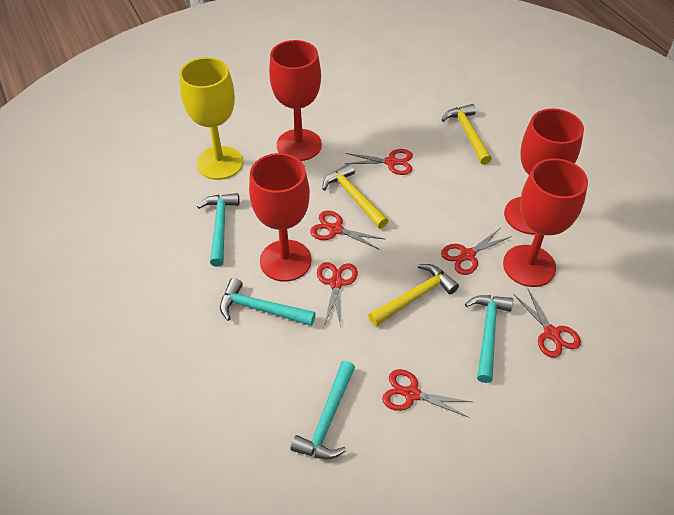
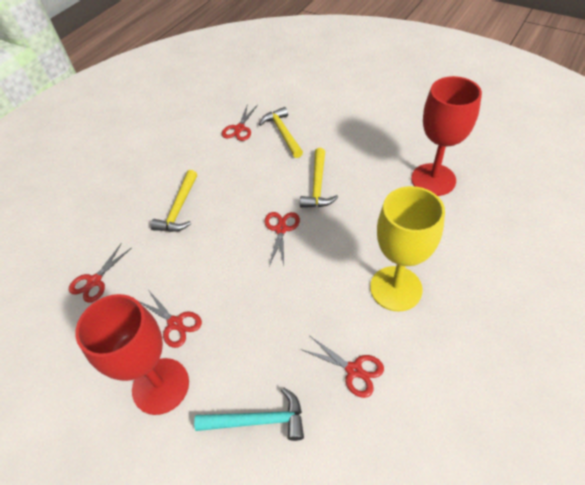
red goblet: [249,153,312,282] [269,40,322,161] [503,158,588,287] [504,108,584,234] = 4 -> [75,294,189,415] [411,76,482,196] = 2
red scissors: [310,211,384,250] [317,262,358,326] [345,149,413,175] [382,369,472,418] [441,228,512,275] [513,289,581,358] = 6 -> [69,243,131,303] [139,291,202,348] [222,104,258,141] [265,212,300,266] [302,336,384,398] = 5
turquoise hammer: [197,193,239,267] [220,278,316,326] [291,361,355,459] [465,295,513,383] = 4 -> [194,388,304,441] = 1

